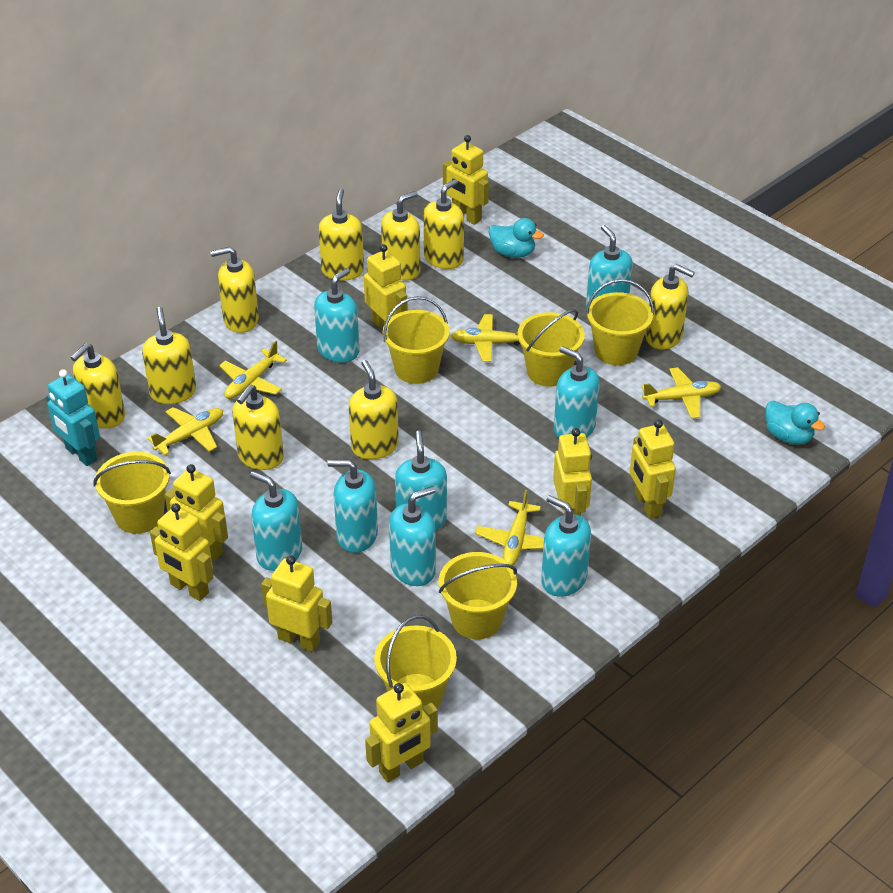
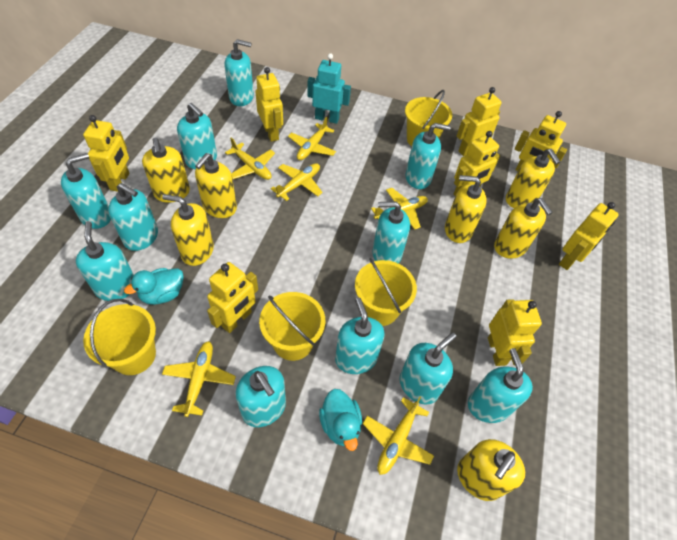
turquoise soap dispenser: [250,471,302,571] [314,268,359,363] [327,460,378,553] [389,486,436,586] [395,431,447,530] [541,495,591,597] [554,346,600,438] [586,225,633,309] = 8 -> [61,153,111,229] [76,221,134,301] [108,183,158,251] [177,103,217,169] [224,39,254,106] [236,366,286,427] [335,297,384,374] [372,201,410,264] [400,332,456,404] [406,123,451,189] [468,348,533,423] = 11
yellow bucket: [94,452,171,534] [374,615,457,709] [383,296,450,384] [439,552,517,639] [518,309,585,387] [586,279,654,365] = 6 -> [83,299,156,375] [259,292,325,361] [355,258,417,326] [405,90,452,146] = 4
yellow plane: [147,407,223,455] [219,341,287,399] [451,314,522,362] [475,490,544,566] [642,367,722,419] = 5 -> [162,341,236,417] [225,137,275,180] [271,163,323,201] [288,117,336,160] [363,396,434,475] [371,188,428,230] = 6
yellow soap dispenser: [71,343,125,428] [142,307,196,404] [210,246,259,333] [232,384,284,470] [319,188,364,280] [349,360,399,459] [381,191,420,280] [423,179,464,269] [645,264,695,350] = 9 -> [142,138,190,203] [162,194,214,266] [195,153,237,218] [445,175,487,243] [457,439,525,501] [494,198,553,259] [506,149,560,208] = 7

